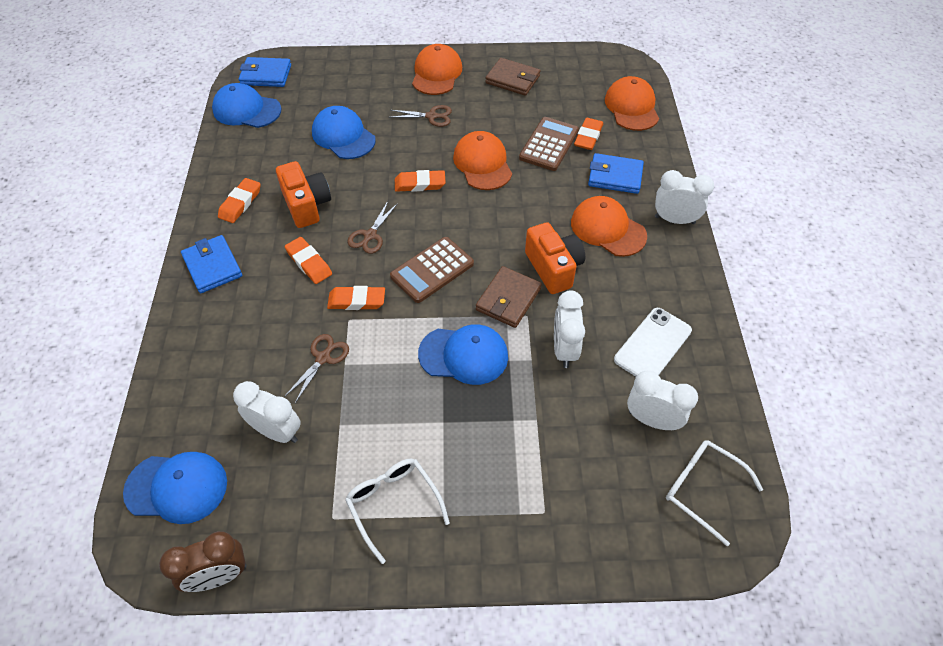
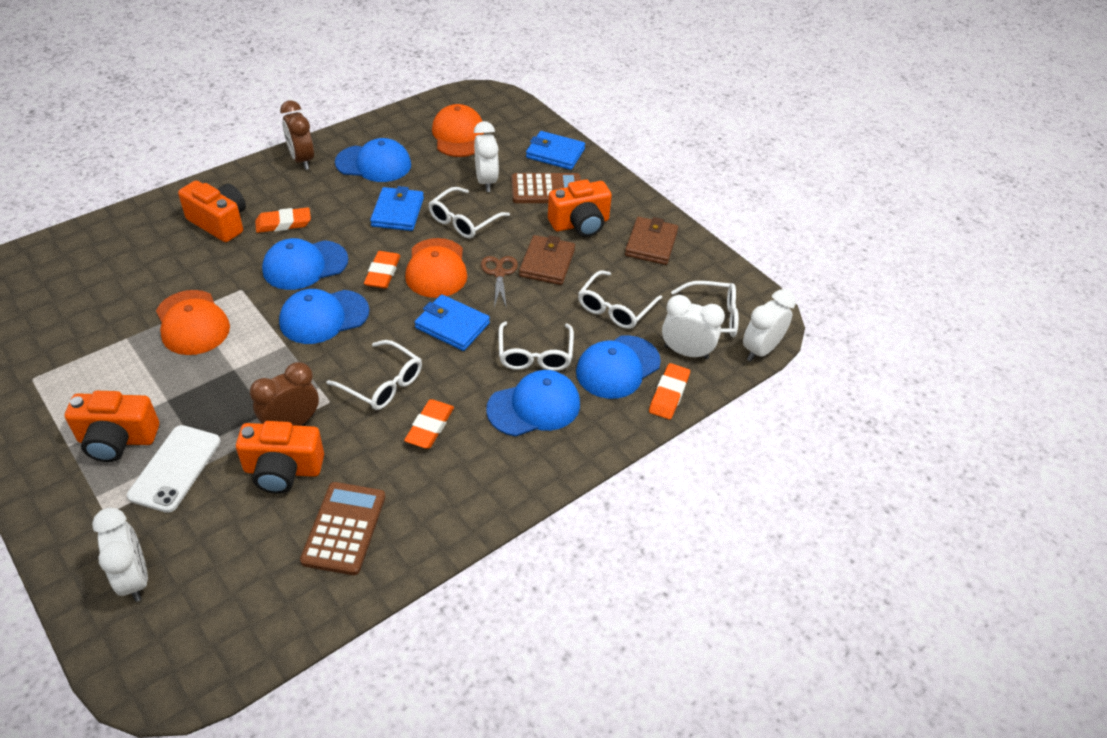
blue cap: [123,452,227,524] [212,83,281,128] [312,106,376,159] [418,324,508,385] = 4 -> [262,238,348,290] [279,289,369,344] [335,138,411,182] [486,370,580,437] [576,335,661,399] = 5
brown clock: [159,531,246,592] = 1 -> [250,362,319,426] [280,100,314,170] = 2
brown scissors: [284,334,349,403] [347,201,398,254] [388,105,452,127] = 3 -> [481,256,518,309] = 1
orange camera: [276,161,331,228] [525,222,585,294] = 2 -> [65,391,159,462] [178,181,246,242] [236,421,324,494] [548,179,612,237] = 4
orange cap: [412,44,462,95] [453,131,512,190] [571,196,647,257] [605,76,659,131] = 4 -> [156,290,230,355] [405,238,467,298] [432,104,484,157] = 3
orange eraser: [218,178,261,223] [285,237,332,284] [327,286,385,310] [395,170,446,192] [574,118,603,150] = 5 -> [255,207,311,233] [364,251,400,288] [404,399,454,449] [649,363,690,419] = 4
white glasses: [345,459,450,564] [666,440,763,546] = 2 -> [326,340,422,410] [428,187,510,239] [498,321,574,371] [578,270,662,329] [671,281,739,337] = 5

